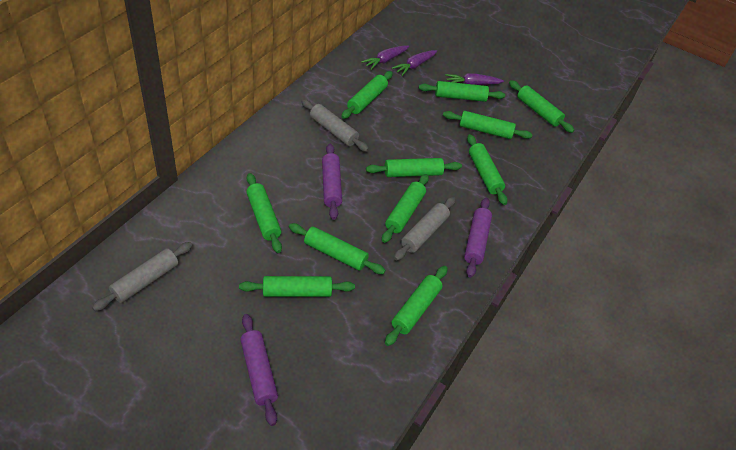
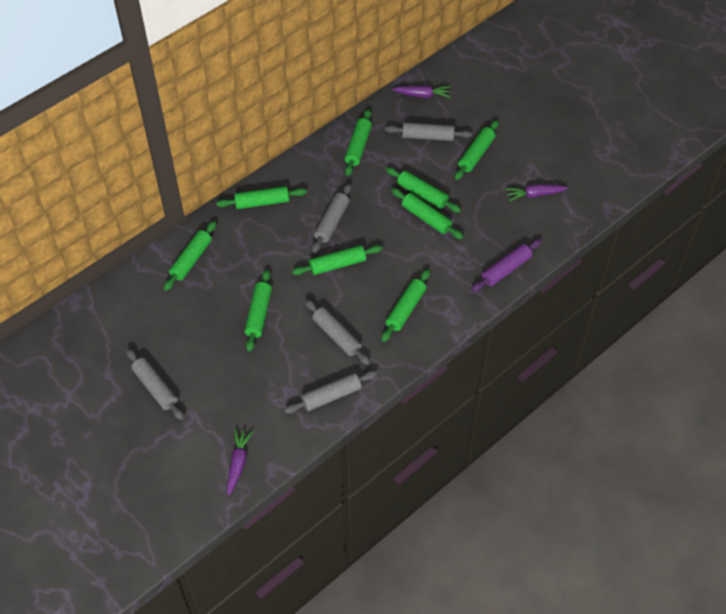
green rolling pin: [239,276,355,297] [246,173,282,253] [289,223,386,274] [341,71,393,119] [366,158,462,177] [382,174,429,243] [385,266,447,346] [419,81,505,102] [443,111,533,139] [467,134,508,205] [509,80,574,133] = 11 -> [164,221,217,291] [216,186,307,209] [245,269,272,352] [292,245,382,275] [345,109,372,176] [381,269,430,342] [386,167,461,213] [391,188,464,239] [455,120,499,180] = 9
grey rolling pin: [92,242,193,311] [301,99,369,152] [394,197,456,261] = 3 -> [126,348,184,420] [284,370,377,414] [304,299,370,365] [312,183,352,253] [385,122,472,141] = 5
purple rolling pin: [240,314,278,426] [322,144,342,220] [464,198,492,278] = 3 -> [471,239,542,292] = 1

